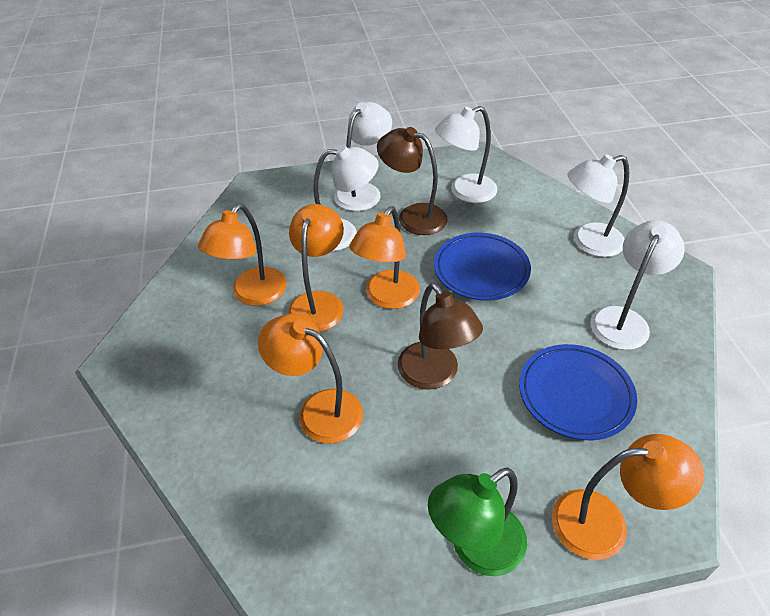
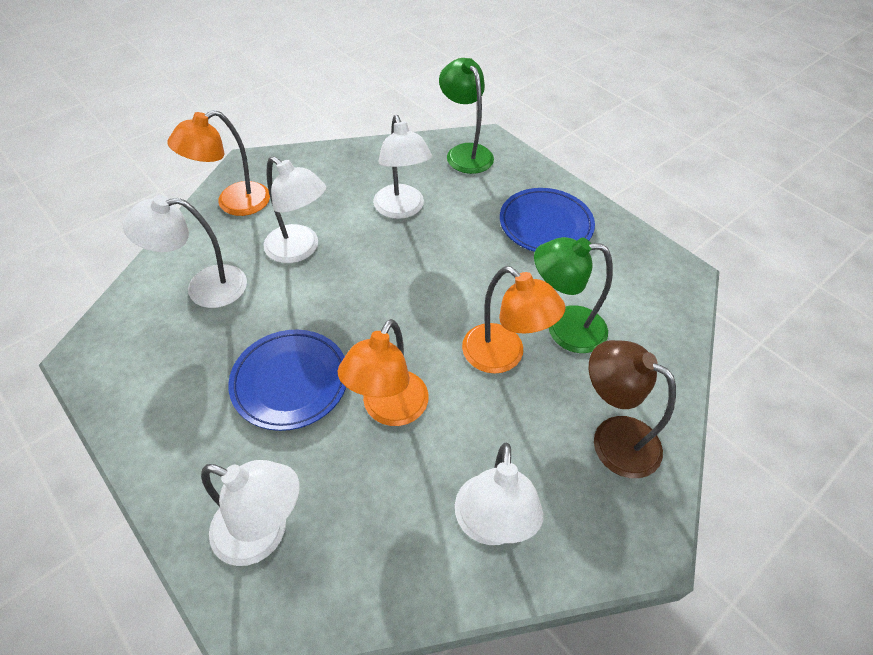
brown lamp: [377,127,448,235] [398,283,483,390] = 2 -> [589,340,676,478] = 1
green lamp: [428,468,527,576] = 1 -> [439,58,494,174] [534,237,613,353] = 2
orange lamp: [198,204,287,306] [258,314,363,444] [288,204,344,332] [349,206,420,309] [552,434,704,560] = 5 -> [168,110,270,216] [338,319,429,426] [462,266,566,373] = 3

